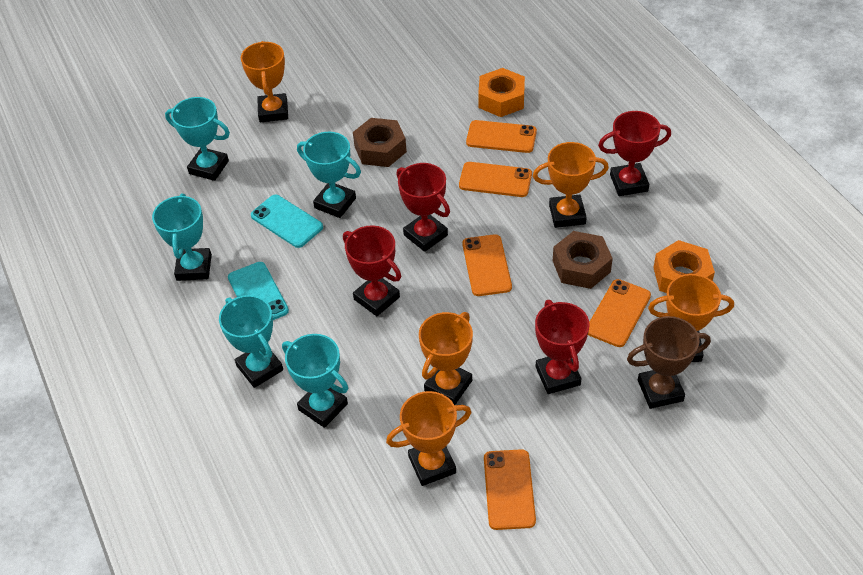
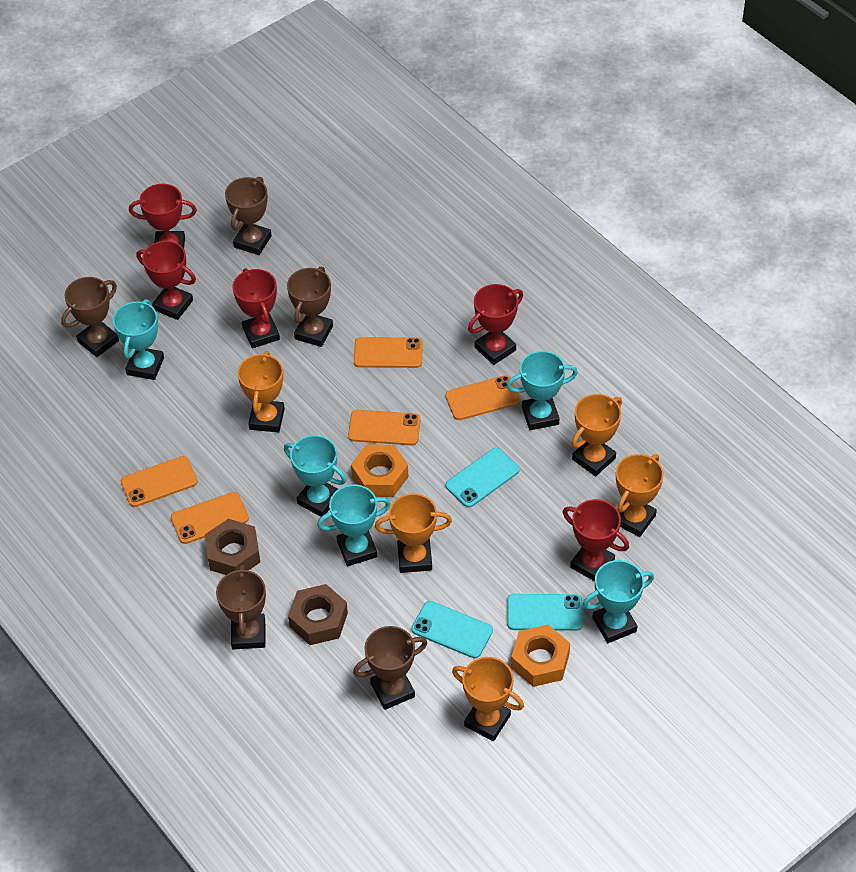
brown trophy: [627,316,711,409] = 1 -> [61,277,119,357] [216,565,266,649] [225,177,272,255] [287,266,333,347] [353,626,427,710] = 5
red trophy: [343,225,401,316] [396,163,450,252] [535,300,590,394] [598,111,671,196] = 4 -> [129,184,197,248] [137,241,196,320] [233,268,280,349] [468,284,523,365] [563,499,629,581] = 5
turquoise phone: [228,262,289,320] [251,195,323,248] = 2 -> [411,601,493,659] [445,448,520,508] [507,594,583,631] = 3

